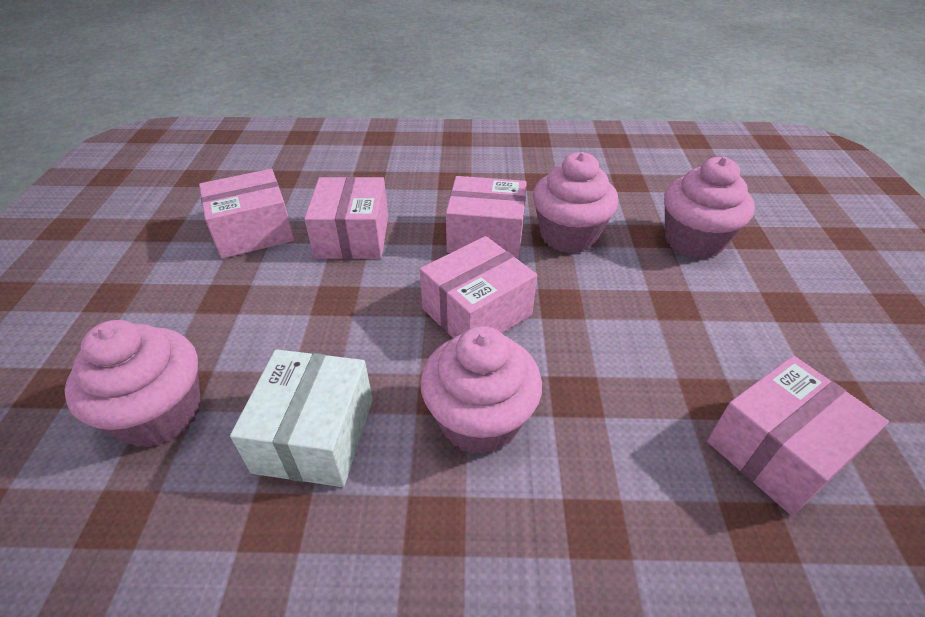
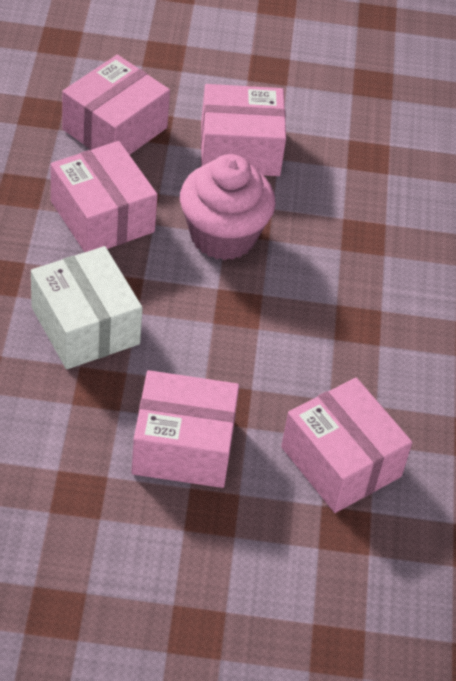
pink cupcake: [64,320,201,448] [420,326,542,455] [533,152,618,253] [664,157,755,259] = 4 -> [180,154,276,260] = 1

